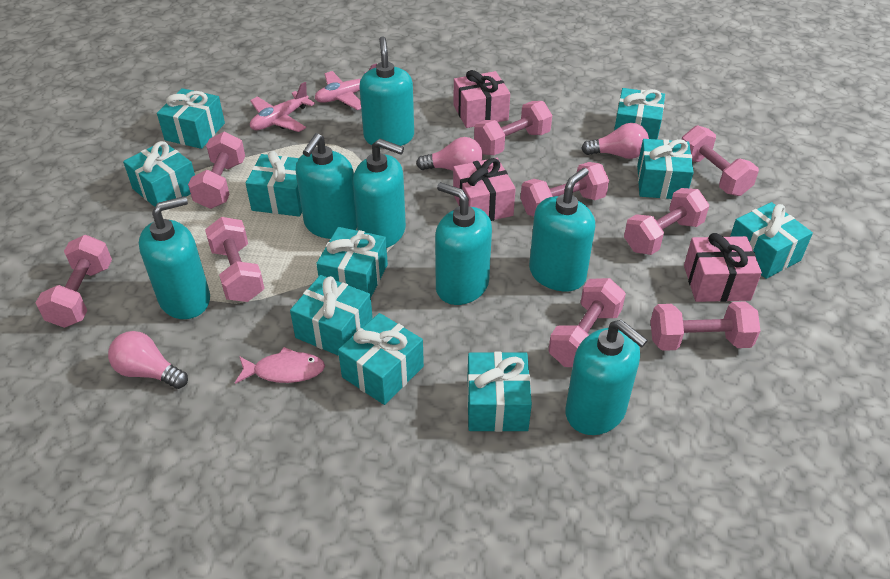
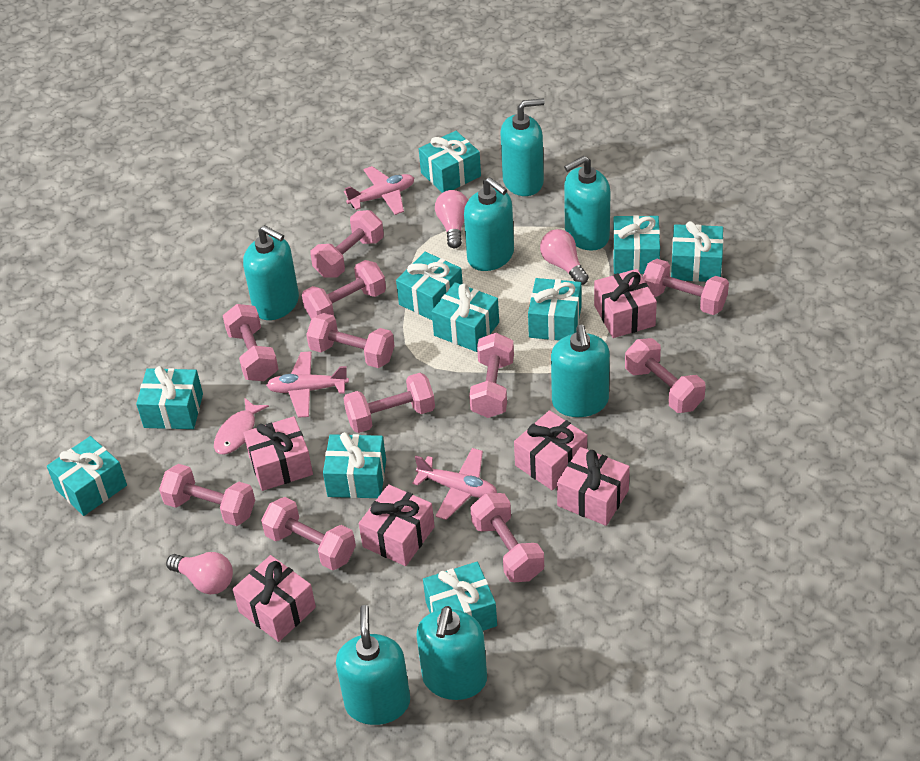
pink dumbbell: [36,235,112,328] [188,132,245,209] [205,217,265,302] [474,101,552,155] [520,162,609,217] [548,278,626,367] [624,188,709,255] [650,301,760,351] [681,125,759,196] = 9 -> [159,464,255,526] [223,304,278,381] [261,497,356,570] [302,260,386,319] [306,313,395,368] [310,210,384,278] [343,373,435,433] [469,333,514,418] [470,493,544,582] [625,338,706,413] [642,259,729,315] = 11
pink gift: [453,158,516,221] [454,70,510,128] [684,233,762,302] = 3 -> [233,555,316,642] [243,416,313,491] [359,484,435,566] [514,410,587,491] [557,447,630,526] [594,269,657,338] = 6
pink plane: [250,82,315,132] [314,63,377,110] = 2 -> [266,351,349,418] [344,166,414,215] [412,448,497,520] = 3

